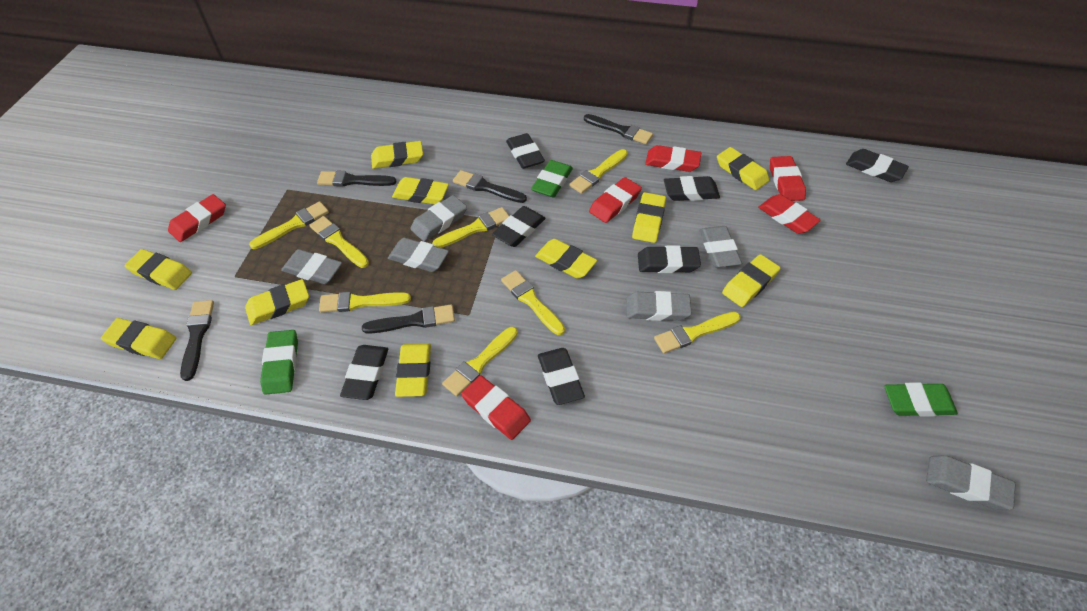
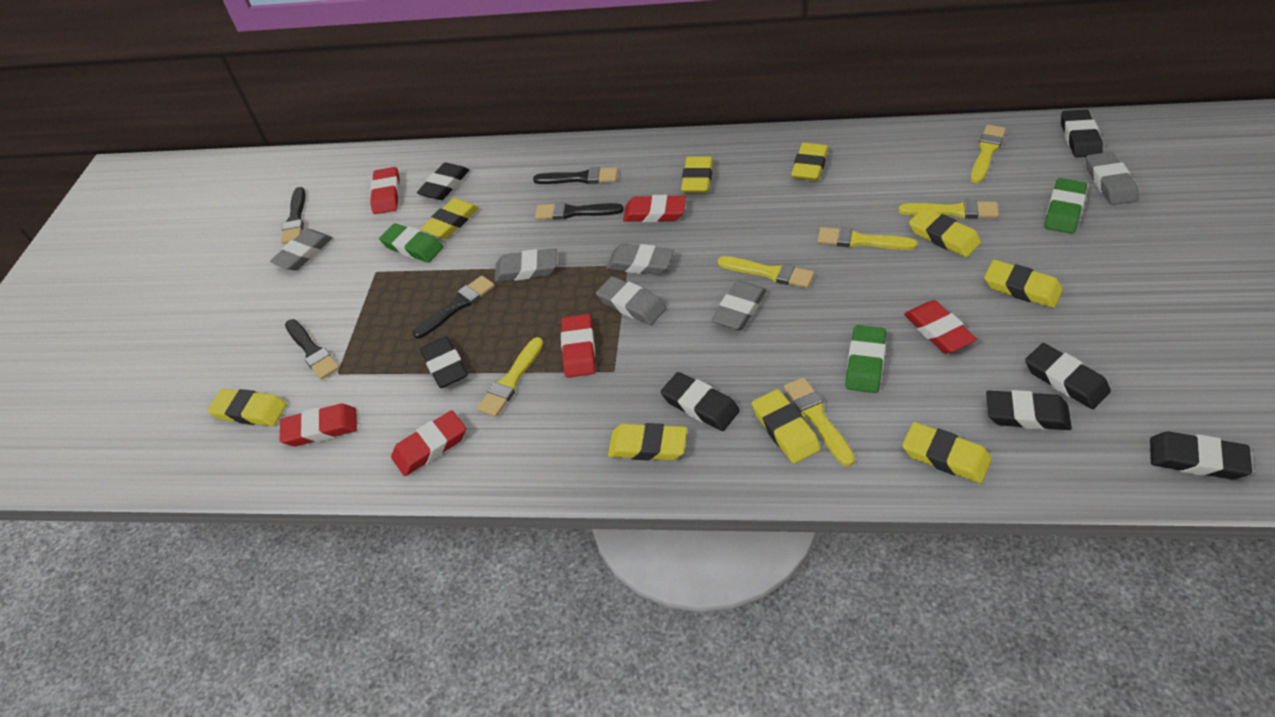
yellow brush: [249,201,329,249] [309,216,369,268] [319,292,411,312] [432,207,509,248] [442,327,518,396] [501,270,565,335] [569,149,628,194] [654,312,740,353] = 8 -> [477,337,543,417] [718,256,814,288] [784,377,855,467] [817,227,917,250] [899,200,999,219] [971,125,1006,183] = 6
yellow eraser: [101,318,176,359] [124,249,192,290] [245,279,309,325] [371,141,423,169] [392,177,449,205] [395,343,431,397] [535,239,597,279] [632,192,666,243] [717,147,770,190] [722,254,780,307] = 10 -> [208,389,287,426] [421,198,479,239] [608,423,687,460] [681,156,713,193] [752,389,821,463] [791,143,828,181] [902,422,992,483] [909,208,981,257] [984,260,1063,308] = 9

